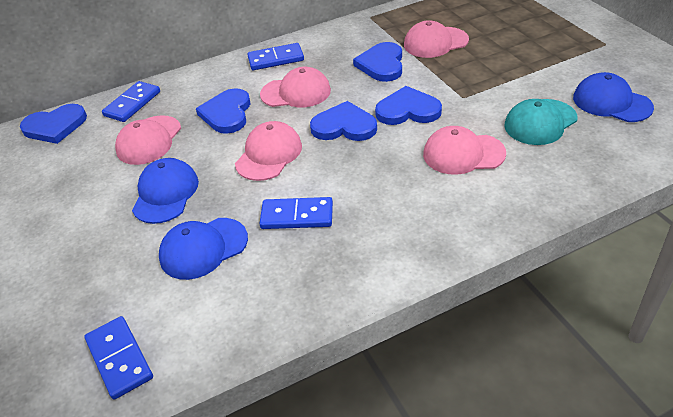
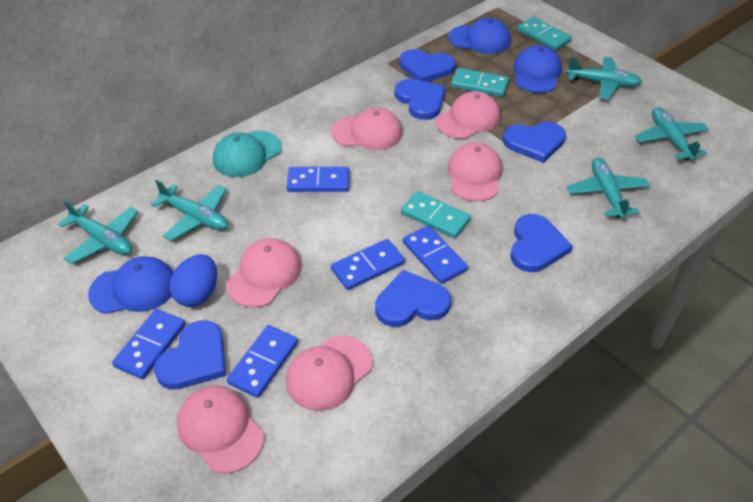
blue domino: [84,316,153,400] [102,81,160,122] [247,43,304,70] [259,197,333,229] = 4 -> [112,309,186,379] [227,325,298,398] [287,167,349,192] [331,239,405,290] [403,225,468,284] = 5
blue egg: none = 0 -> [170,254,217,307] = 1
blue heart: [20,104,87,144] [196,88,250,134] [310,101,377,141] [353,42,402,82] [375,86,442,125] = 5 -> [154,320,226,390] [375,270,451,327] [395,79,445,120] [399,49,456,82] [503,122,566,163] [510,214,573,272] = 6
pink cap: [115,115,181,165] [235,121,302,181] [260,67,331,107] [404,20,469,58] [423,126,506,175] = 5 -> [177,386,264,473] [226,238,301,308] [286,335,373,411] [331,107,402,150] [436,91,500,139] [448,142,502,201] = 6
turquoise domino: none = 0 -> [401,191,471,238] [451,68,509,97] [518,17,572,50] = 3
turquoise plane: none = 0 -> [58,199,138,264] [151,179,228,241] [566,57,642,100] [567,157,650,219] [635,108,709,161] = 5

